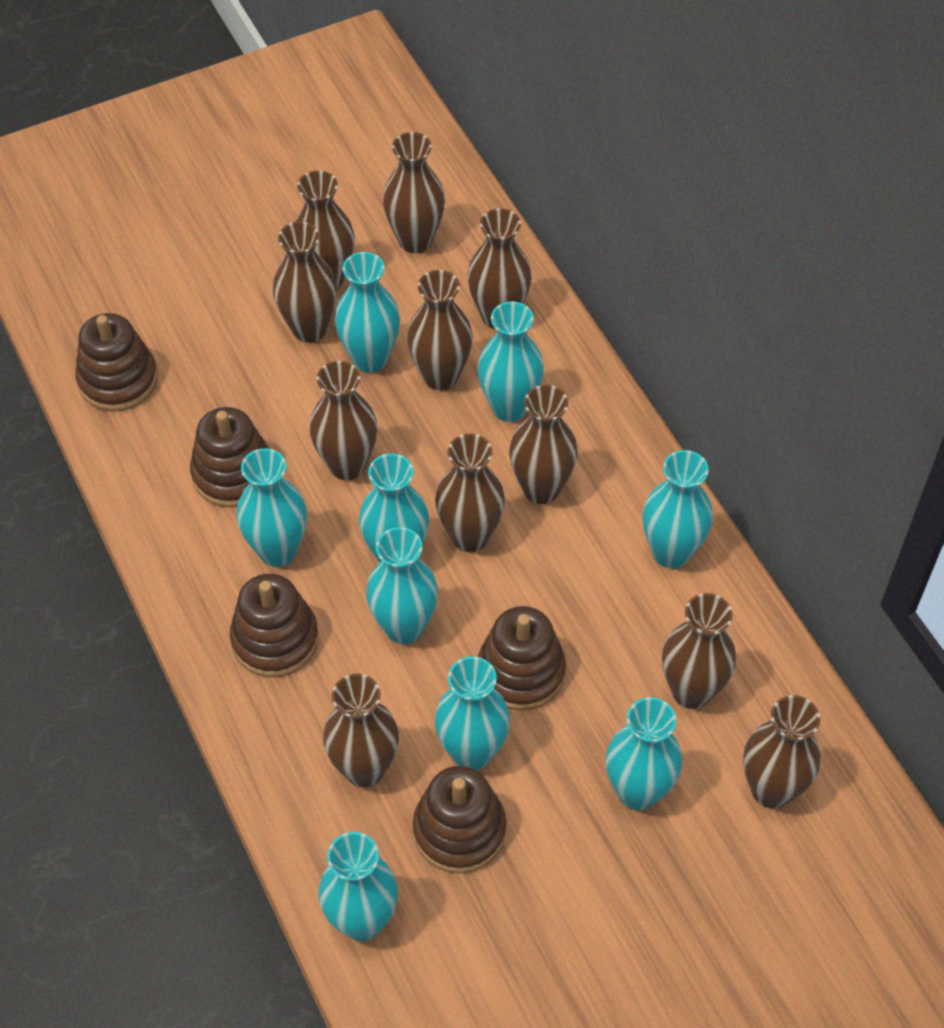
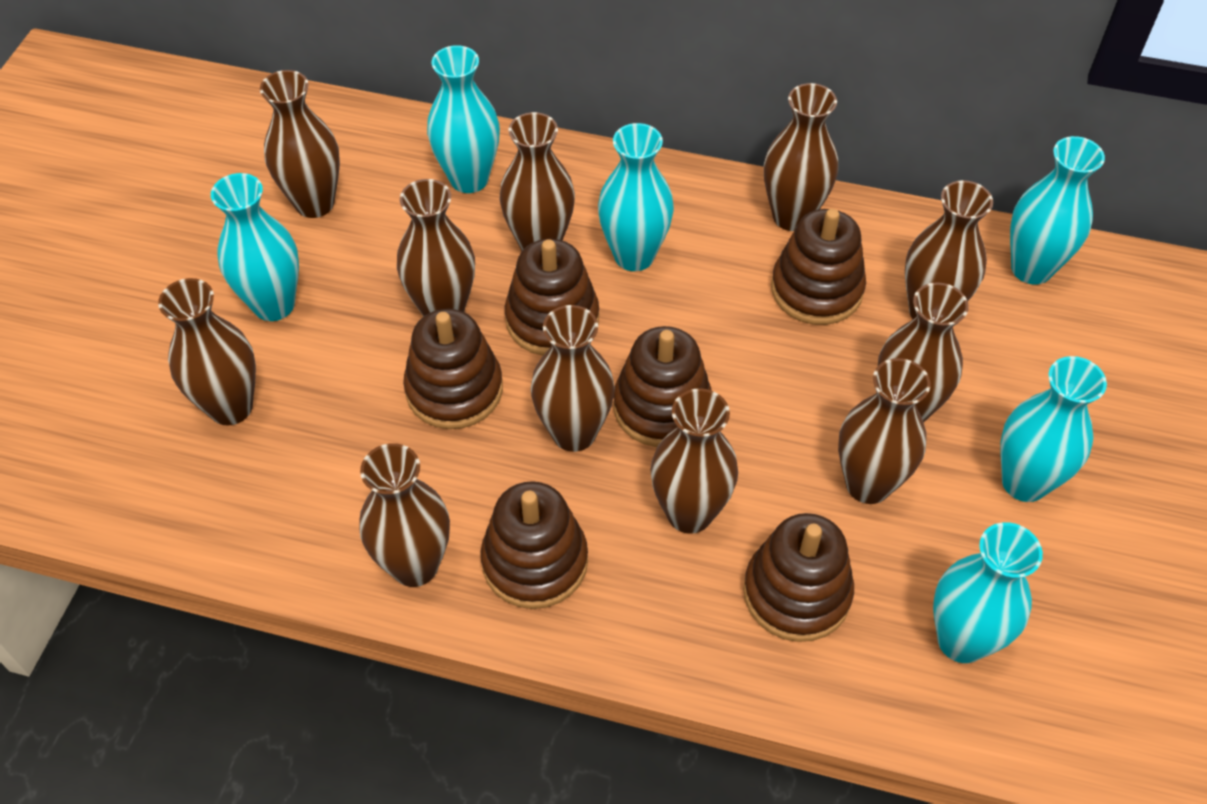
brown stacking toy: [75,313,158,412] [190,407,269,508] [230,574,319,677] [413,766,507,874] [478,606,566,711] = 5 -> [403,309,503,429] [481,481,588,609] [505,239,599,356] [613,326,712,447] [743,513,854,642] [771,209,866,325] = 6
turquoise vase: [237,448,307,567] [318,832,398,941] [335,252,400,373] [359,453,429,562] [366,527,438,644] [435,656,510,770] [477,301,544,422] [606,697,682,810] [642,450,713,568] = 9 -> [211,173,299,321] [427,45,500,193] [598,123,674,271] [933,522,1043,663] [1000,356,1107,502] [1010,136,1105,285] = 6

